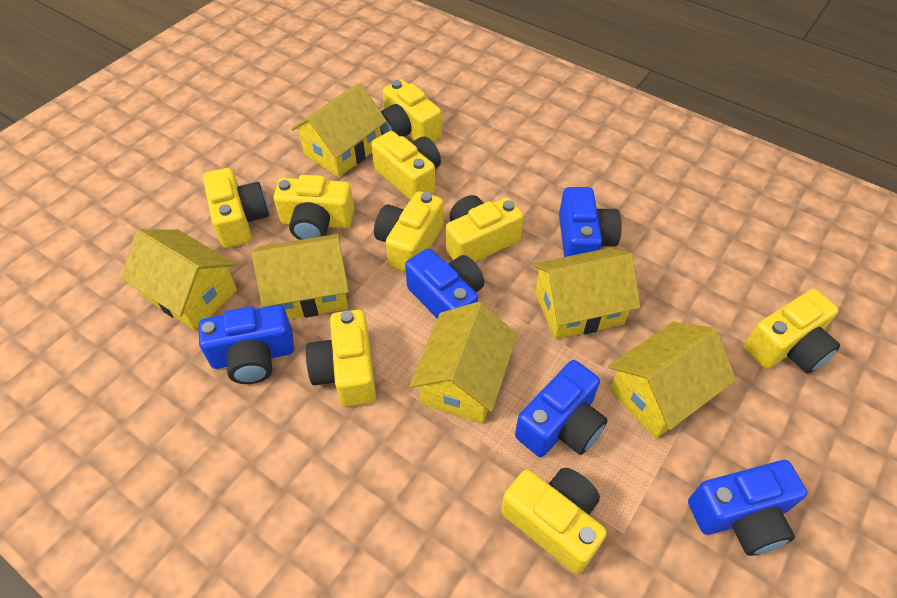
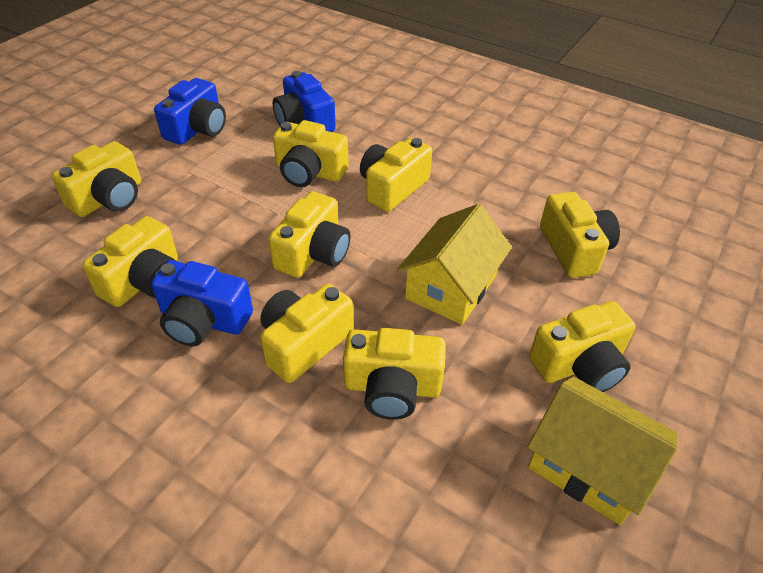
blue camera: [199,305,294,384] [405,248,484,318] [515,360,607,457] [559,187,622,257] [688,460,807,556] = 5 -> [151,260,253,346] [154,78,226,145] [273,71,336,132] = 3
yellow house: [121,229,237,330] [252,234,349,319] [291,83,387,177] [409,302,518,424] [533,248,640,340] [608,321,736,439] = 6 -> [397,204,512,325] [527,377,678,525] = 2

